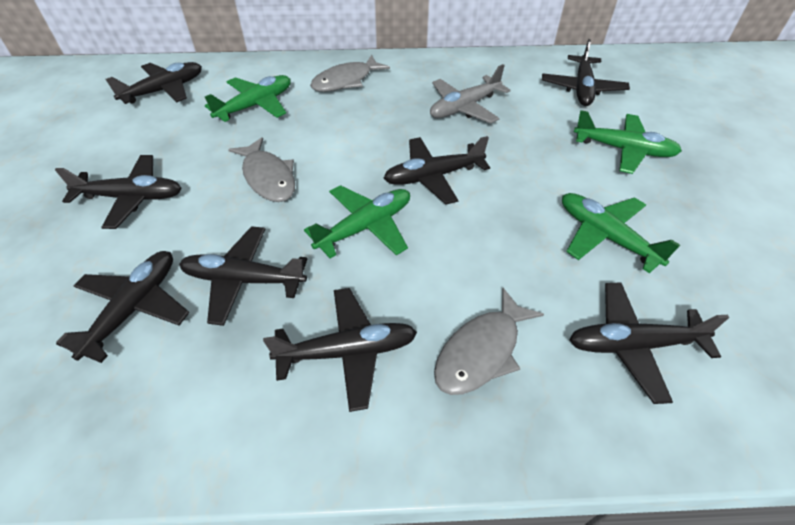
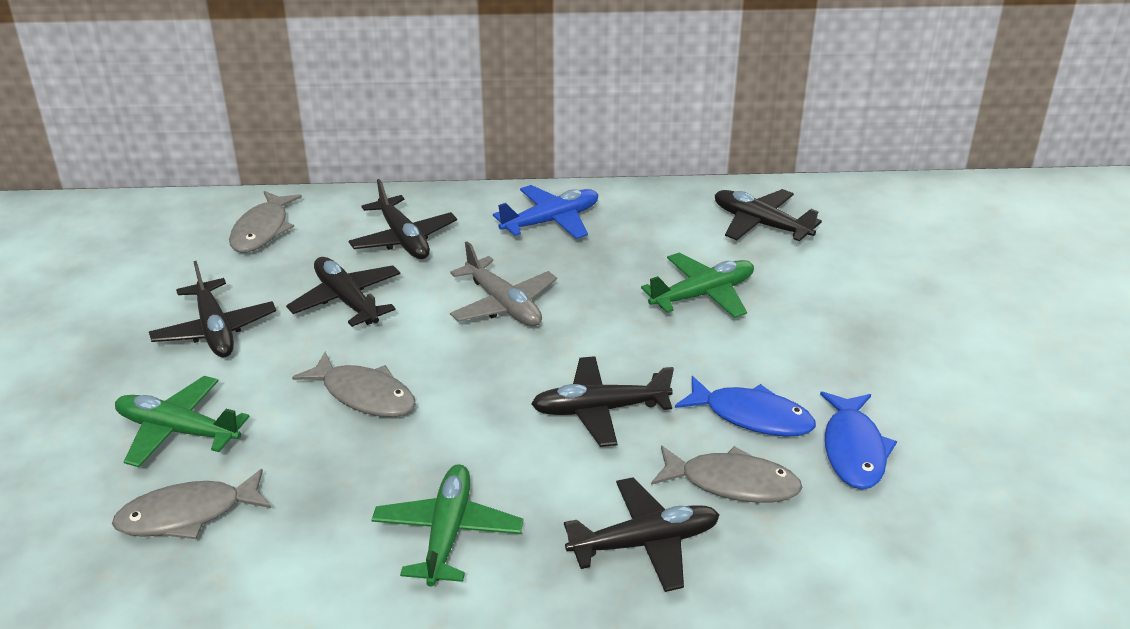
black plane: [55,155,182,229] [56,251,189,363] [106,62,202,104] [179,226,307,326] [263,288,417,412] [384,136,490,204] [542,39,630,106] [569,282,729,404] = 8 -> [149,261,276,357] [286,257,400,327] [349,179,457,259] [531,356,674,447] [564,477,720,592] [715,189,822,241] = 6
blue fish: none = 0 -> [675,376,816,436] [820,392,897,489] = 2
blue plane: none = 0 -> [493,185,598,239] = 1
green plane: [205,75,291,122] [304,185,410,258] [562,193,680,273] [574,110,682,174] = 4 -> [115,376,249,467] [372,464,523,587] [641,253,754,318] = 3
grey fish: [228,137,295,202] [310,55,390,92] [434,288,544,395] = 3 -> [112,469,271,539] [229,191,302,253] [292,352,416,417] [651,446,803,503] = 4

